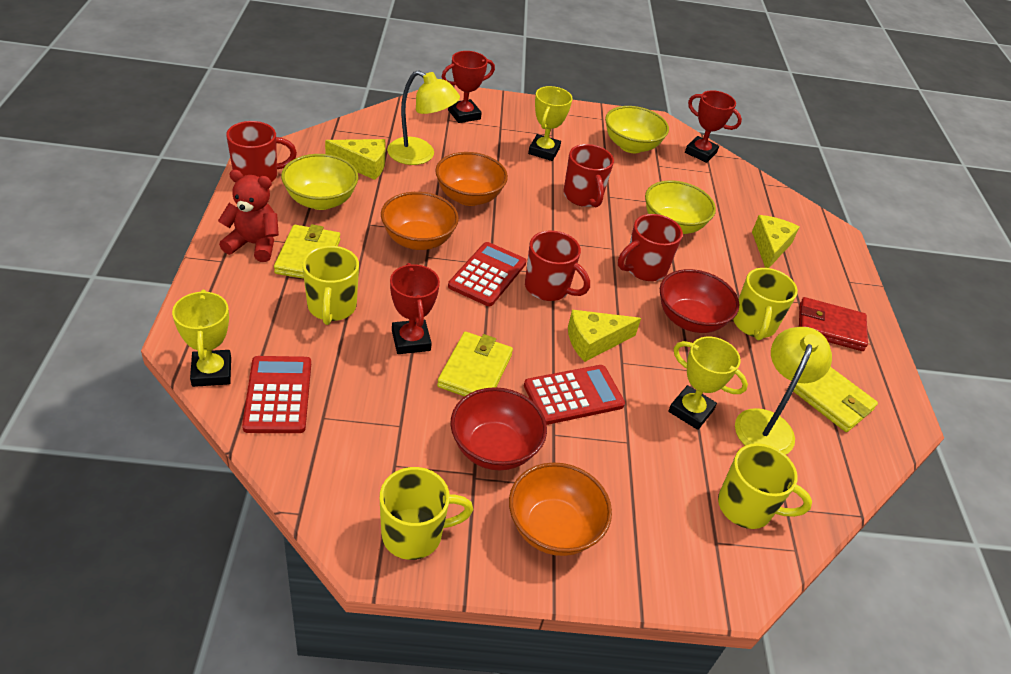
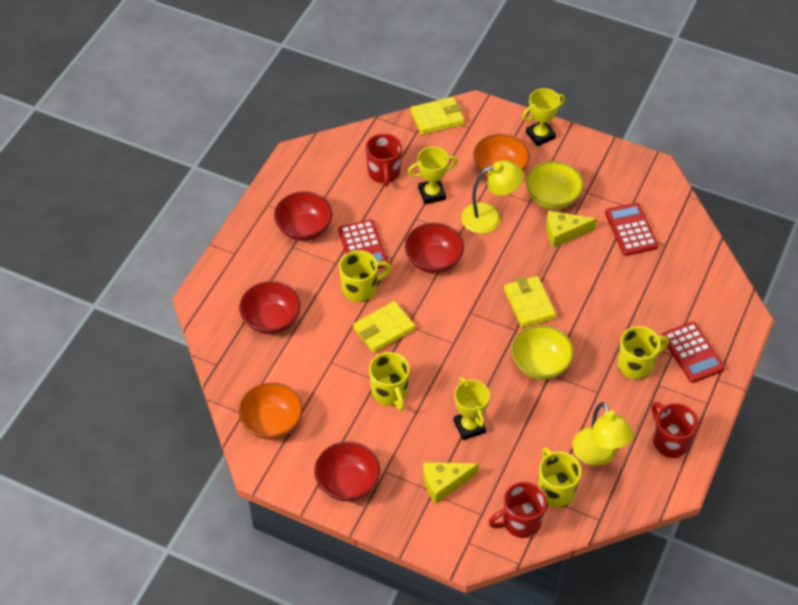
orange bowl: [381,192,459,250] [435,152,508,206] [509,462,612,556] = 3 -> [238,382,303,440] [473,134,530,177] = 2
red bowl: [450,387,547,470] [660,269,739,333] = 2 -> [239,281,300,334] [274,191,333,241] [314,441,380,501] [405,223,464,274] = 4
red mug: [226,121,297,182] [525,231,590,301] [564,144,614,207] [618,214,683,281] = 4 -> [366,133,402,187] [488,482,547,538] [651,402,699,458] = 3
red teddy bear: [218,170,279,262] = 1 -> none = 0
red trophy: [390,263,440,354] [442,51,495,123] [685,90,742,163] = 3 -> none = 0
red wallet: [799,297,868,351] = 1 -> none = 0
yellow bowl: [281,154,358,210] [605,106,669,153] [645,180,716,234] = 3 -> [511,325,574,380] [526,161,584,210] = 2
yellow cheese: [325,139,386,180] [568,310,641,362] [752,215,799,268] = 3 -> [423,462,479,504] [546,211,597,248] = 2

